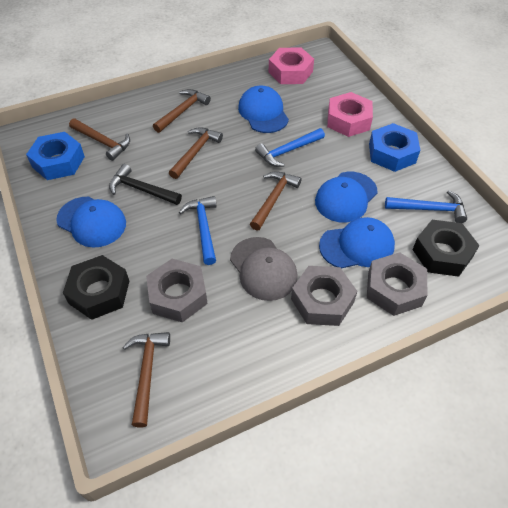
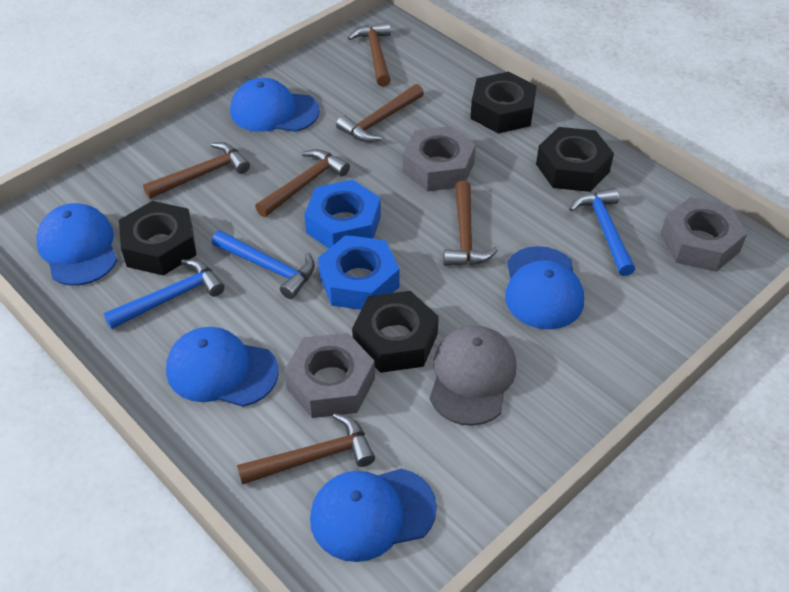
black hammer: [109,164,182,205] = 1 -> none = 0
black nut: [63,255,129,320] [412,220,480,277] = 2 -> [119,201,197,276] [352,291,439,373] [470,72,537,134] [536,127,614,192] = 4
blue cap: [56,197,126,247] [238,86,289,133] [315,172,378,223] [319,217,395,269] = 4 -> [36,203,117,286] [166,327,279,407] [230,78,320,132] [310,468,437,562] [505,246,584,329] = 5
brown hammer: [69,119,130,161] [123,332,170,427] [153,89,211,133] [169,127,223,179] [250,171,301,230] = 5 -> [143,142,250,199] [237,413,375,485] [255,149,350,217] [336,84,424,142] [348,22,391,87] [444,181,498,266] = 6
pink nut: [269,47,314,84] [327,92,373,137] = 2 -> none = 0

